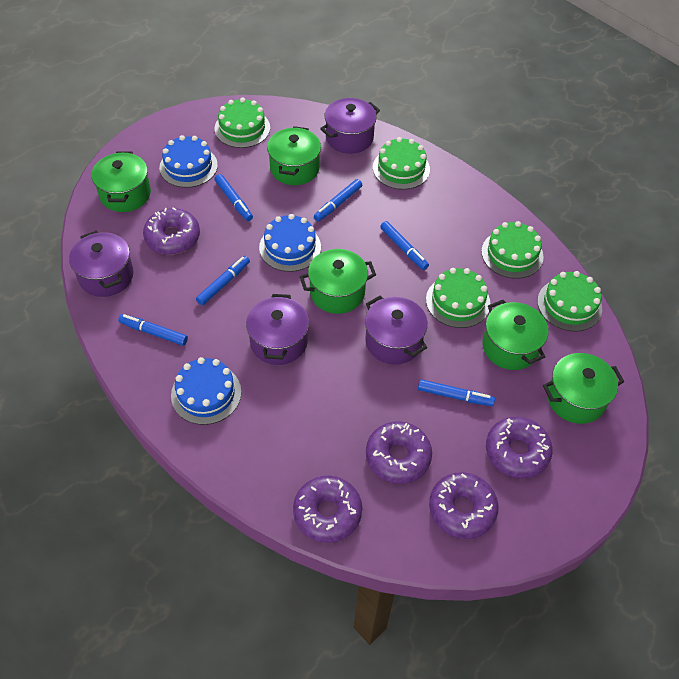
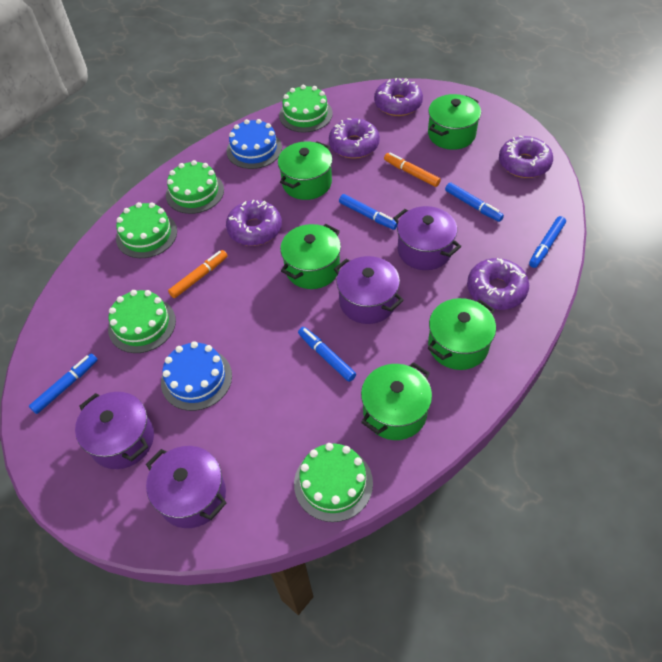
blue cake: [159,135,218,188] [171,357,241,425] [259,214,321,272] = 3 -> [161,341,232,411] [226,119,282,169] = 2
blue marker: [118,314,188,346] [196,256,250,305] [214,174,253,221] [314,179,362,222] [380,221,429,270] [418,379,495,406] = 6 -> [29,353,98,414] [298,327,356,382] [339,194,397,230] [445,182,504,222] [529,216,566,268] = 5
orange marker: none = 0 -> [168,250,228,298] [384,152,441,187] = 2

